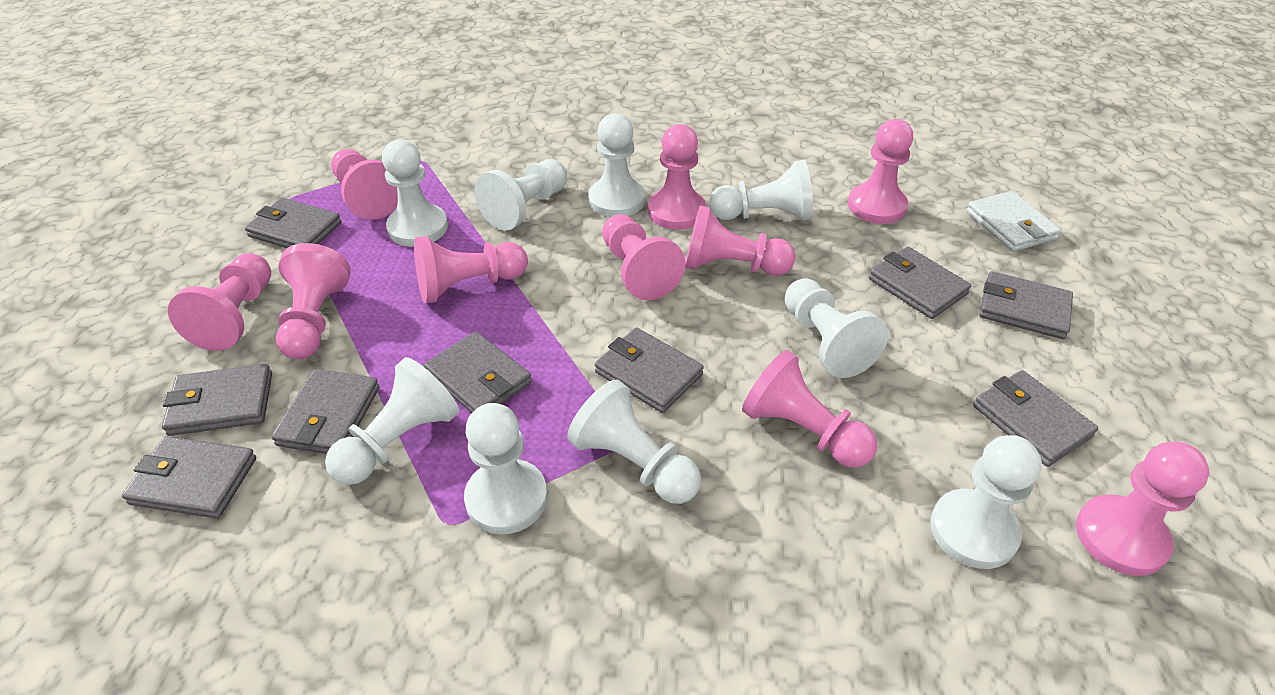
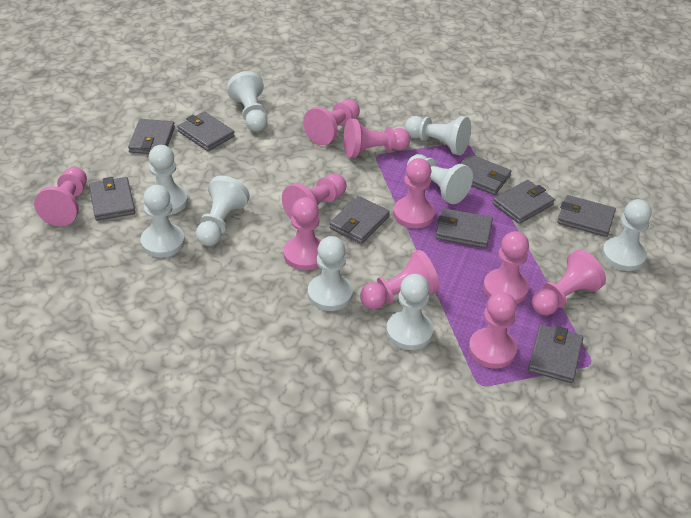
white wallet: [966,191,1061,252] = 1 -> none = 0

